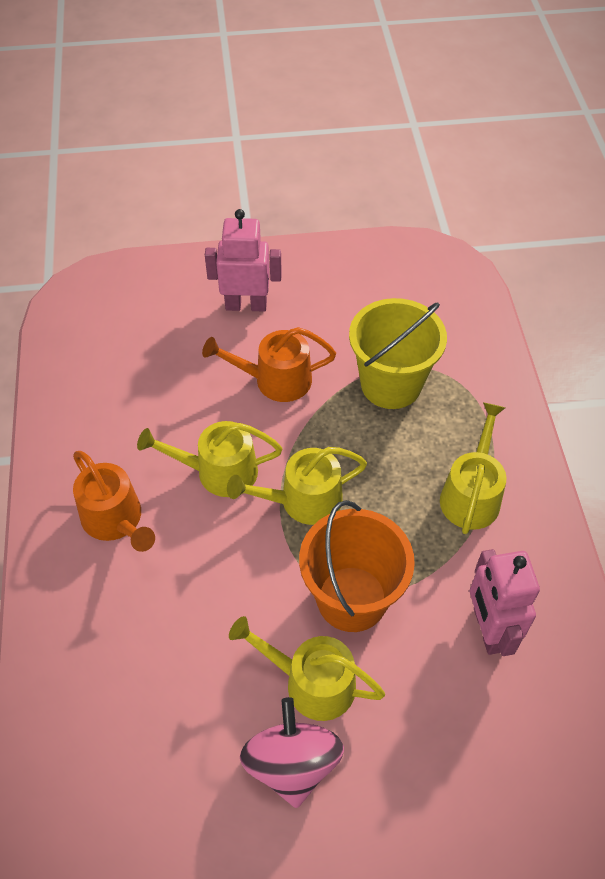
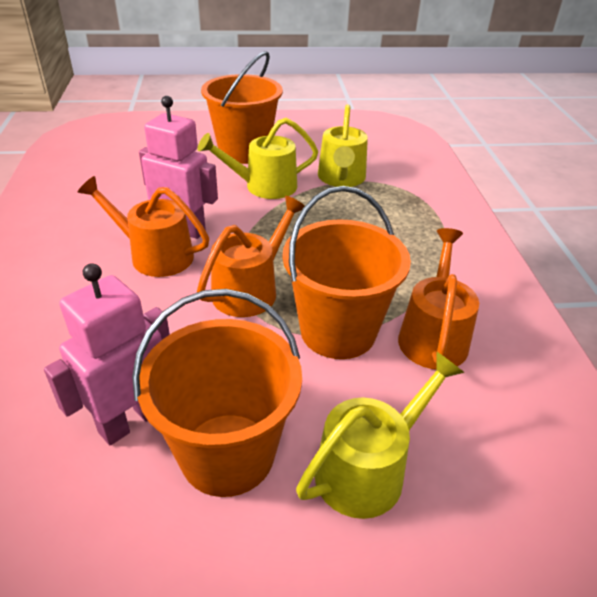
orange bucket: [299,500,415,632] = 1 -> [132,289,302,497] [201,51,283,164] [283,186,411,359] = 3
orange watering can: [73,451,155,552] [202,327,336,402] = 2 -> [78,176,209,277] [197,196,305,317] [398,228,479,370] = 3
pink spinning top: [240,697,344,808] = 1 -> none = 0
yellow bucket: [349,298,447,409] = 1 -> none = 0
yellow watering can: [137,421,282,497] [227,447,367,525] [229,616,385,721] [440,402,507,534] = 4 -> [197,118,318,199] [296,352,464,519] [318,104,368,187] = 3

